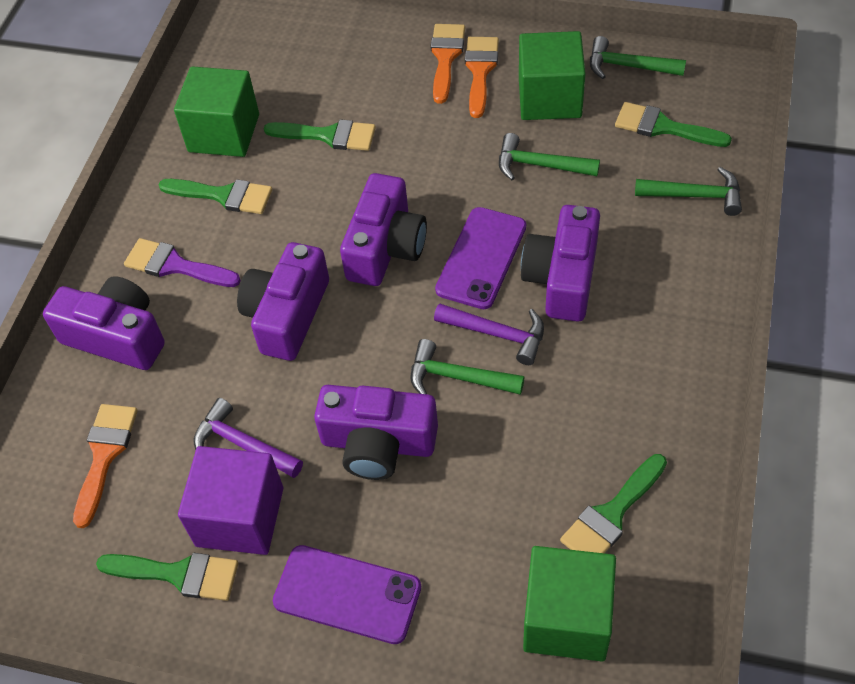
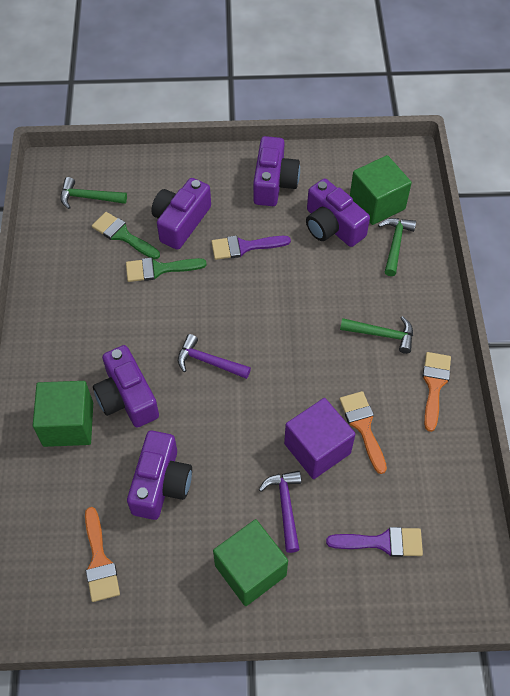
green brush: [96,553,238,601] [159,179,272,214] [264,119,376,151] [560,454,667,553] [615,102,732,147] = 5 -> [92,212,160,259] [126,258,207,282] = 2
green hammer: [410,339,525,395] [499,133,600,180] [590,36,686,79] [635,167,742,216] = 4 -> [60,177,127,209] [340,316,413,354] [378,218,416,276] = 3
purple brush: [124,238,241,287] = 1 -> [211,236,291,260] [326,527,423,557] = 2
purple phone: [273,545,421,644] [435,207,526,309] = 2 -> none = 0

